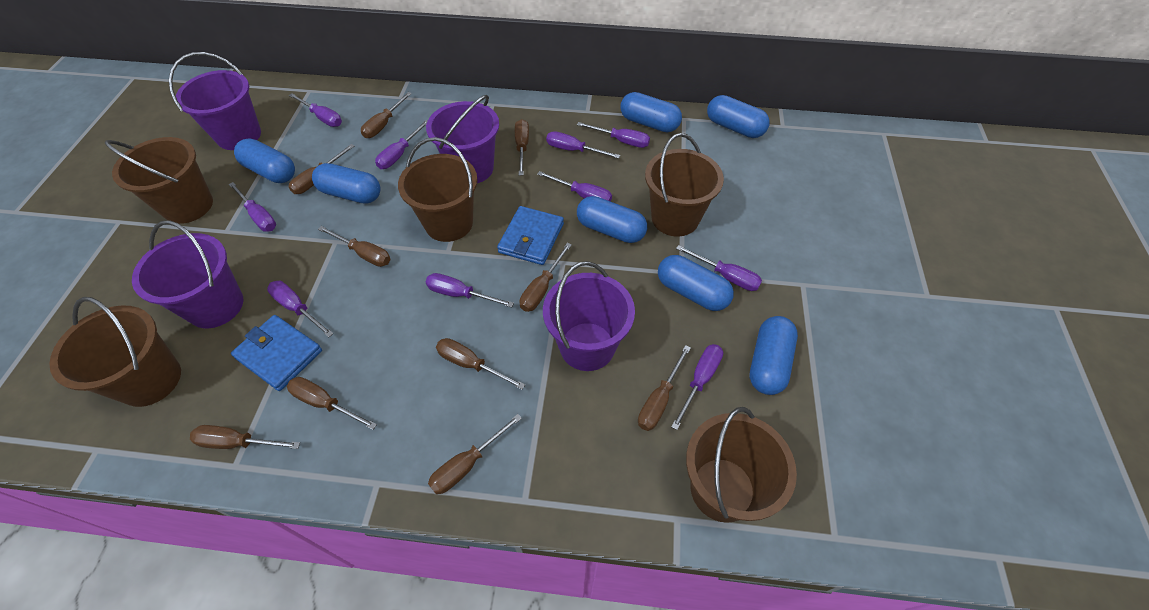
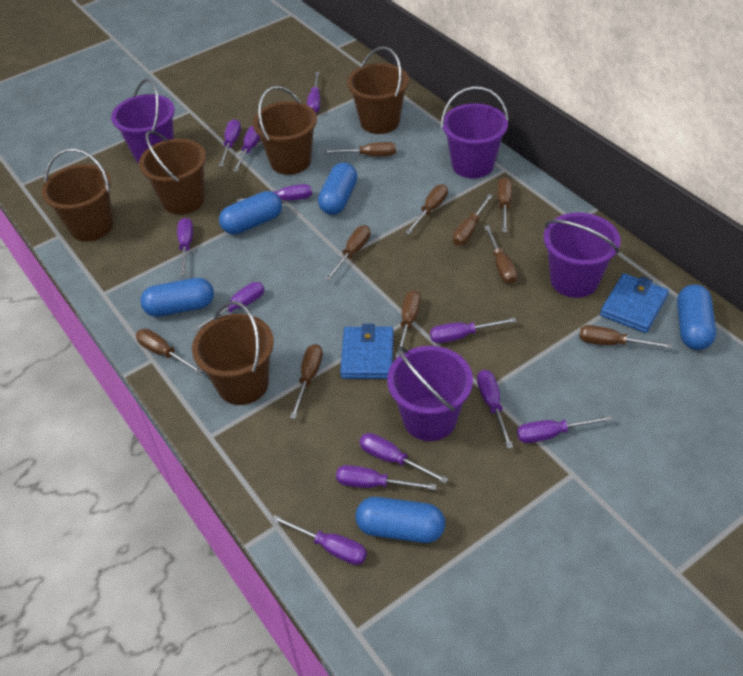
blue capsule: [234,138,295,183] [312,163,380,204] [577,196,647,243] [621,92,682,132] [658,255,734,311] [707,95,770,138] [750,316,798,395] = 7 -> [140,278,214,317] [219,191,282,234] [318,163,357,215] [355,497,445,543] [677,284,716,350] = 5
purple screwdriver: [229,182,276,232] [267,281,334,337] [289,93,342,127] [375,120,428,169] [426,273,514,307] [537,171,612,202] [546,131,620,159] [577,122,650,148] [671,344,723,430] [676,245,762,291] = 10 -> [177,218,193,276] [193,282,264,332] [219,119,241,167] [233,126,260,172] [236,184,312,202] [271,515,367,565] [307,72,320,113] [336,465,436,490] [360,433,448,484] [430,317,517,343] [477,370,513,449] [517,415,613,443] = 12

